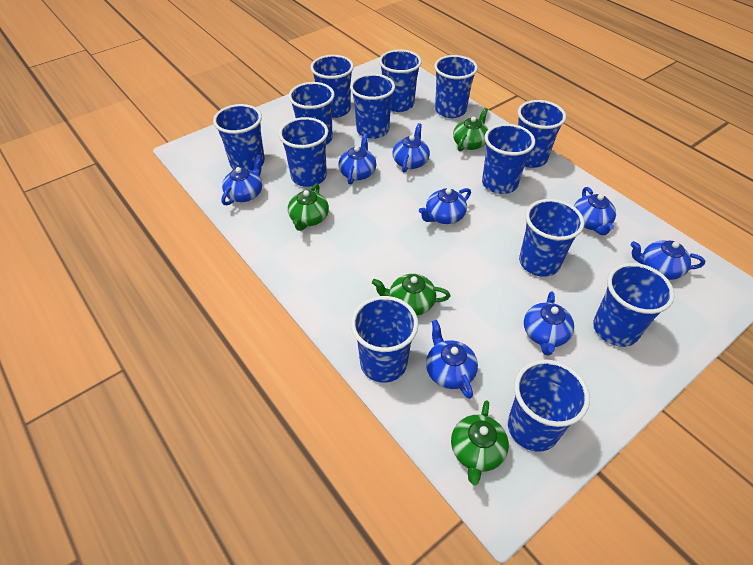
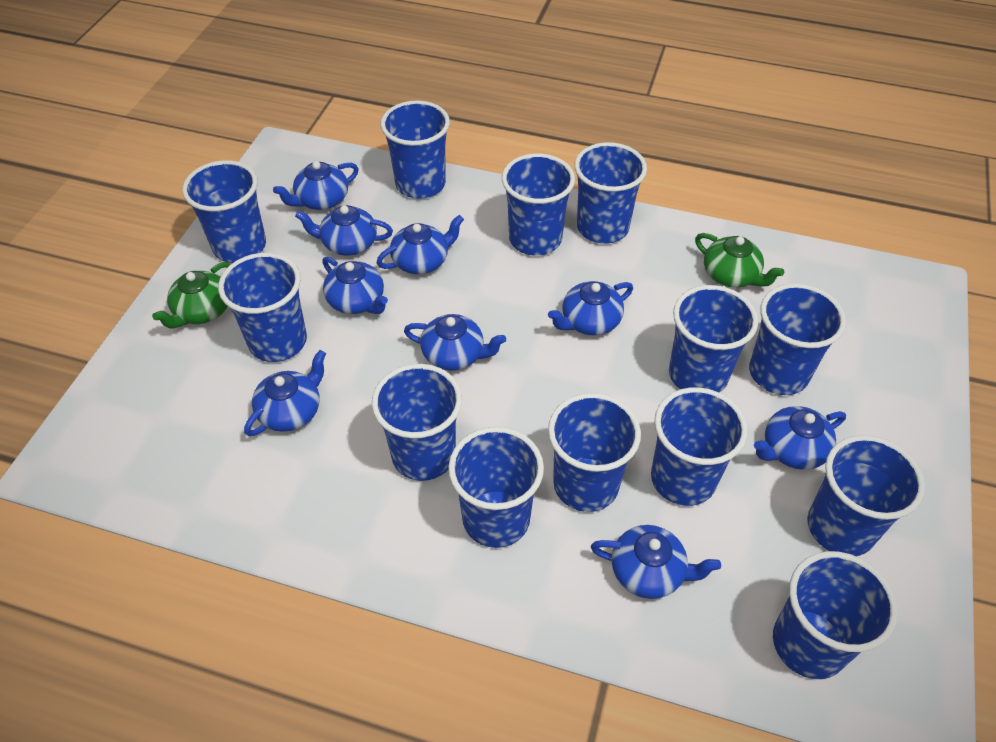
blue teapot: [221,155,262,205] [338,133,376,184] [392,123,430,173] [419,188,471,224] [426,320,478,399] [524,291,574,356] [574,187,616,235] [631,241,705,280] = 8 -> [244,350,326,436] [273,161,359,210] [295,205,393,256] [322,257,388,314] [377,215,464,274] [404,314,506,371] [548,281,633,335] [591,525,721,599] [754,406,846,470] = 9
green teapot: [288,184,329,231] [372,274,450,315] [451,400,509,486] [453,108,488,151] = 4 -> [152,262,230,329] [695,233,784,288] = 2

